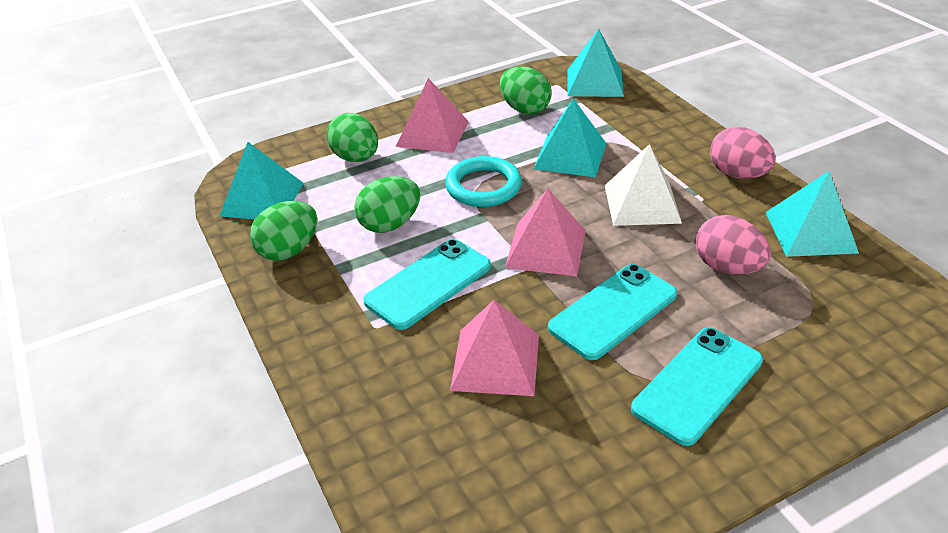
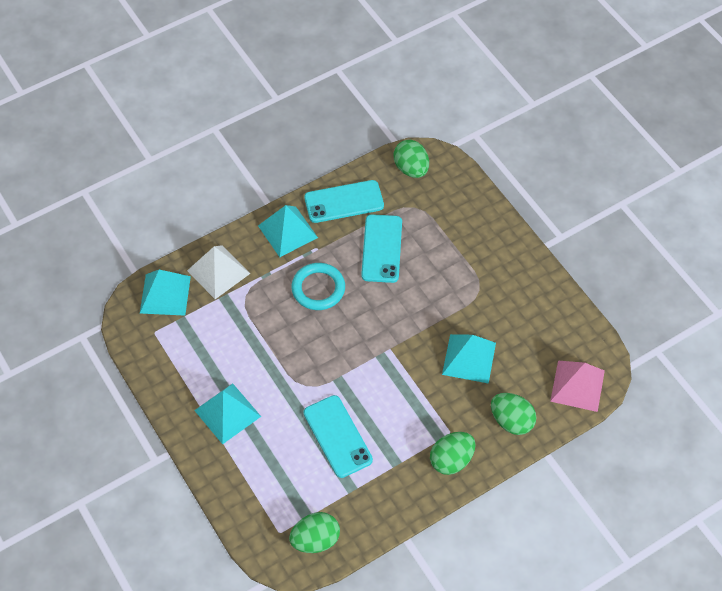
pink egg: [695,215,771,275] [710,127,775,179] = 2 -> none = 0
pink pyramid: [396,78,469,153] [450,300,539,396] [505,189,586,276] = 3 -> [550,361,605,412] = 1

